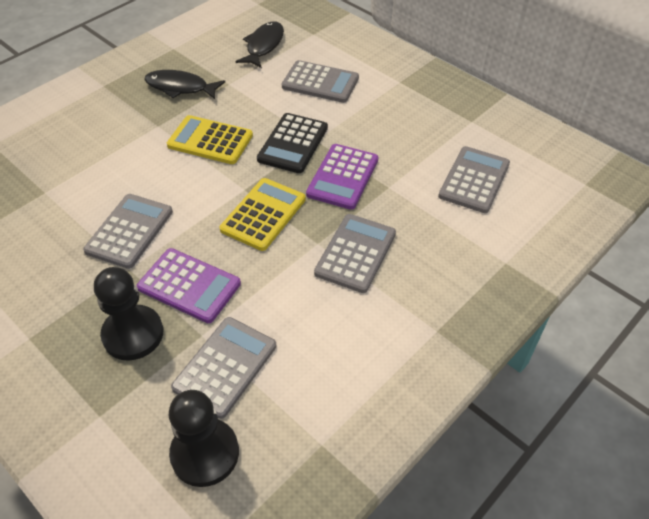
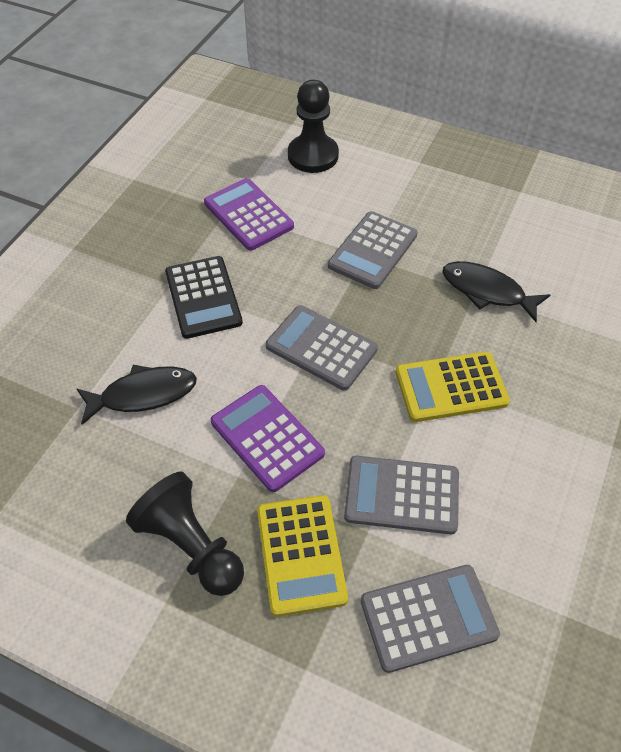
grey calculator: [83,194,173,269] [171,317,276,419] [282,60,359,103] [314,214,396,293] [438,146,510,213] = 5 -> [266,305,378,391] [328,211,418,289] [344,456,459,535] [361,565,500,673] = 4

